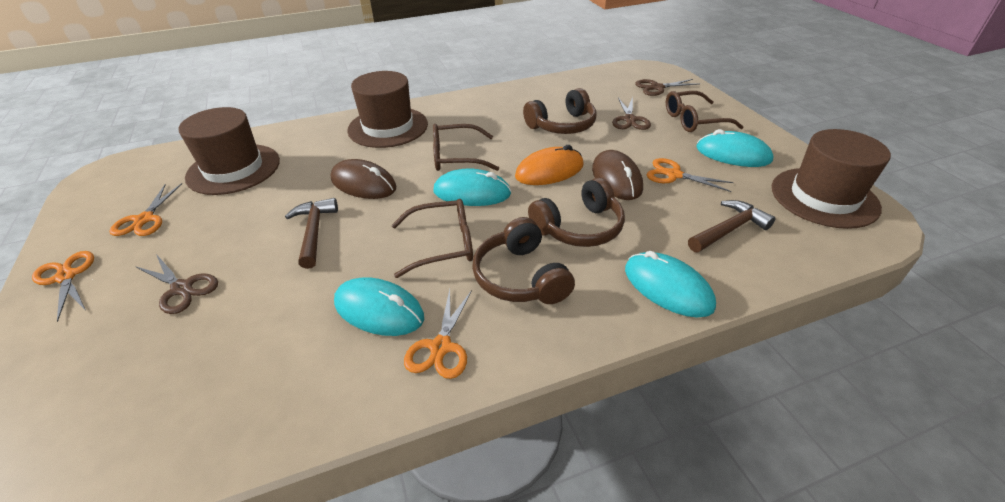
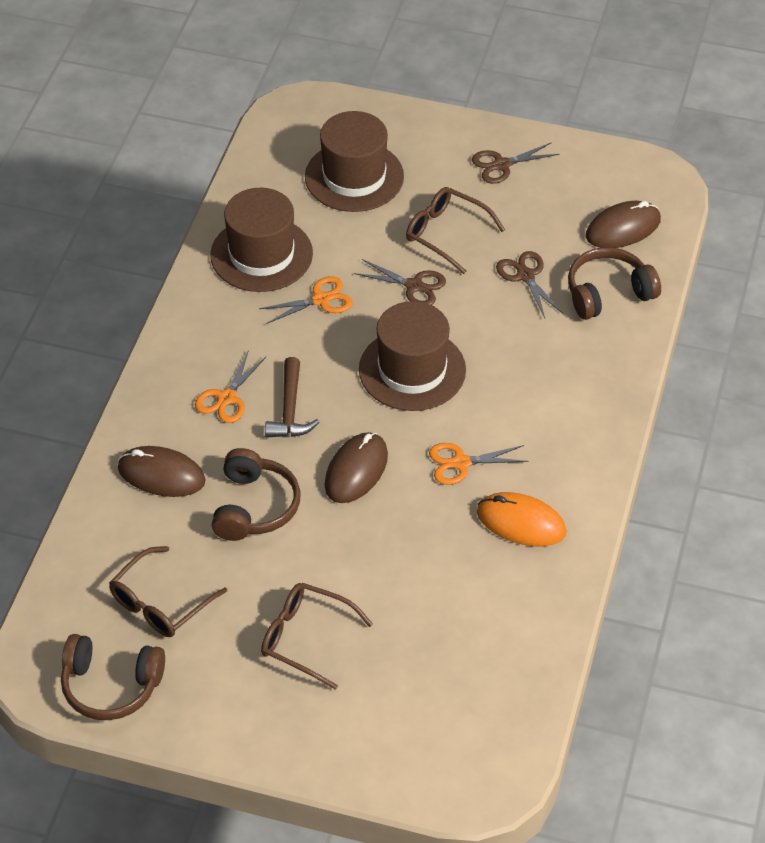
brown hammer: [285,198,338,269] [688,200,776,252] = 2 -> [265,357,319,438] = 1
brown mouse: [331,159,396,199] [592,150,643,200] = 2 -> [118,446,206,497] [324,432,388,503] [586,201,661,248] = 3
orange scissors: [32,251,94,322] [109,183,183,236] [404,289,472,379] [646,158,734,192] = 4 -> [195,350,267,423] [259,276,353,324] [429,443,528,485] = 3
turquoise mouse: [334,277,424,336] [433,169,511,206] [625,251,716,317] [696,129,773,167] = 4 -> none = 0

